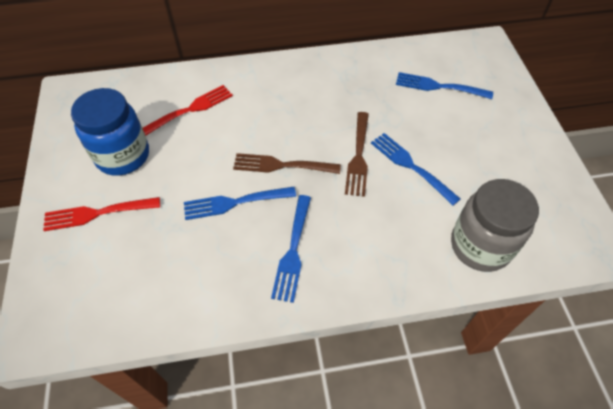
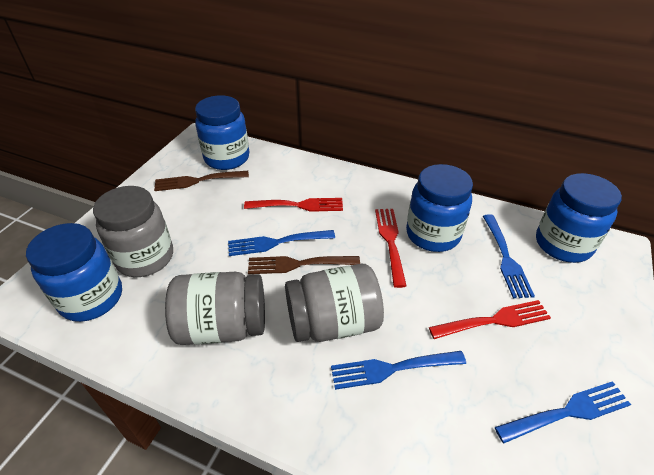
blue jar: [71,88,149,176] = 1 -> [26,223,122,322] [195,95,249,170] [406,164,473,252] [536,173,622,263] = 4
grey jar: [451,179,539,272] = 1 -> [93,186,173,277] [165,272,265,345] [285,264,384,342] = 3
red fork: [43,197,160,231] [143,85,233,136] = 2 -> [244,198,343,212] [375,209,407,288] [429,300,551,339] = 3

